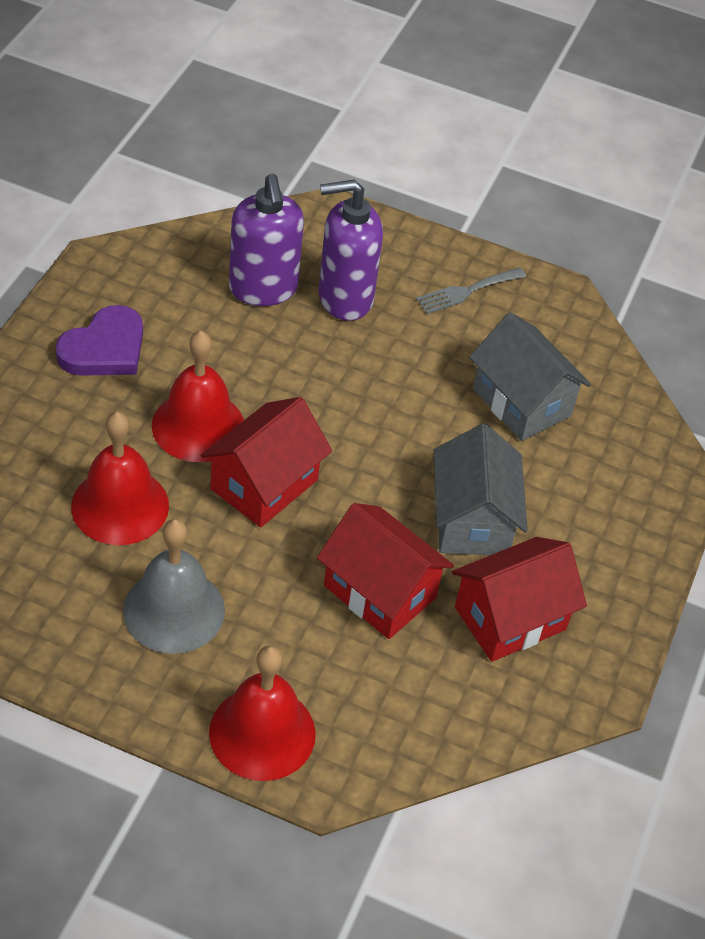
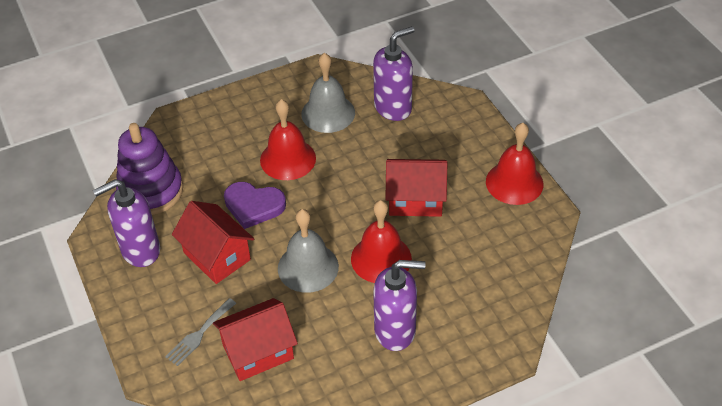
grey bell: [123,519,225,654] = 1 -> [278,209,339,293] [301,53,355,133] = 2
grey house: [434,424,528,556] [469,312,591,441] = 2 -> none = 0
purple soap dispenser: [229,174,304,306] [318,180,383,321] = 2 -> [93,179,160,267] [373,26,415,121] [373,260,426,351] = 3
purple stacking toy: none = 0 -> [116,123,183,215] = 1

